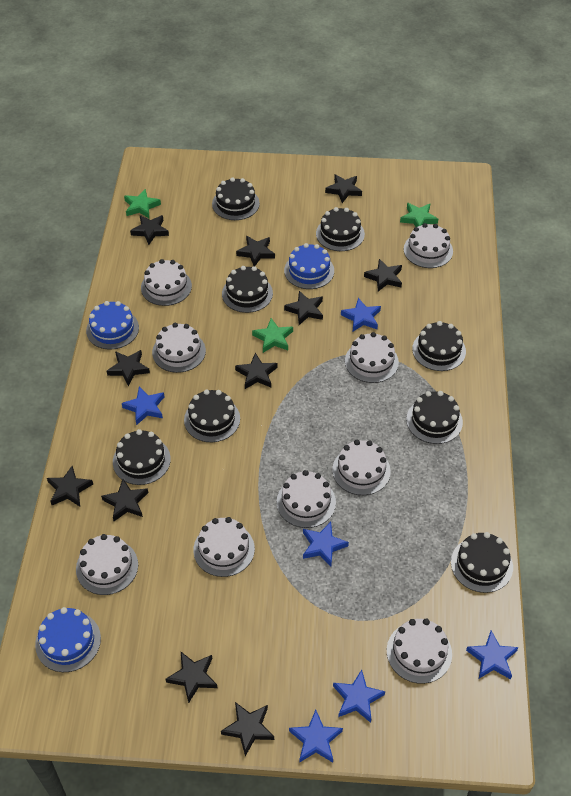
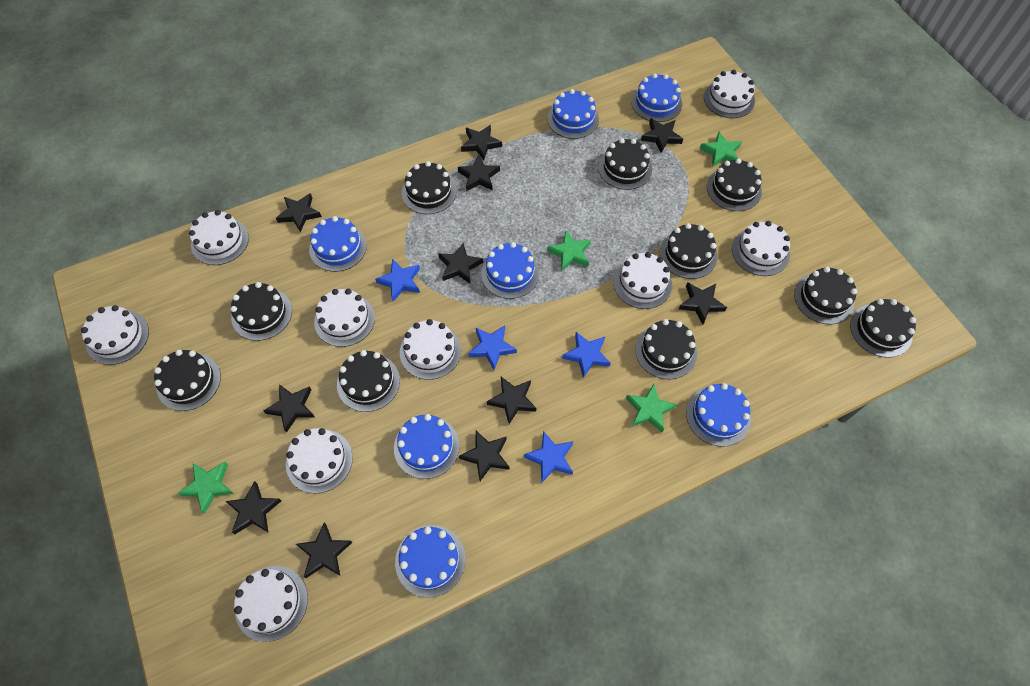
black cake: [113,429,171,485] [184,389,240,442] [212,177,260,220] [222,266,273,313] [316,207,365,251] [406,391,463,444] [412,321,466,371] [451,532,513,593] = 8 -> [154,350,221,411] [230,282,292,341] [337,350,400,412] [402,161,456,214] [598,138,652,190] [635,319,697,379] [660,223,717,279] [707,158,762,211] [794,267,857,325] [850,299,916,358] = 10
blue cake: [35,607,101,672] [86,301,139,350] [284,243,334,289] = 3 -> [309,216,367,272] [394,414,460,479] [395,525,466,598] [481,242,539,299] [547,89,599,139] [631,73,682,122] [686,383,751,447] = 7
blue star: [122,386,164,425] [289,710,343,763] [303,522,349,567] [333,670,385,723] [341,298,381,332] [466,631,518,679] = 6 -> [375,259,420,301] [468,325,517,370] [524,431,573,482] [562,332,611,378] = 4
green star: [124,189,161,218] [252,318,293,353] [400,203,438,227] = 3 -> [178,462,234,514] [547,230,591,271] [626,384,677,433] [700,132,742,167] = 4

